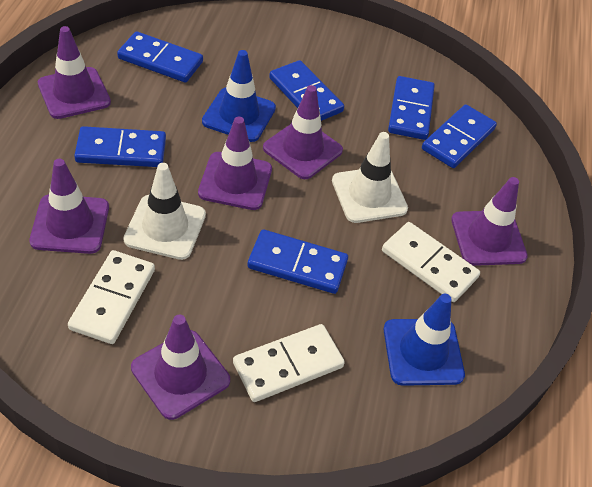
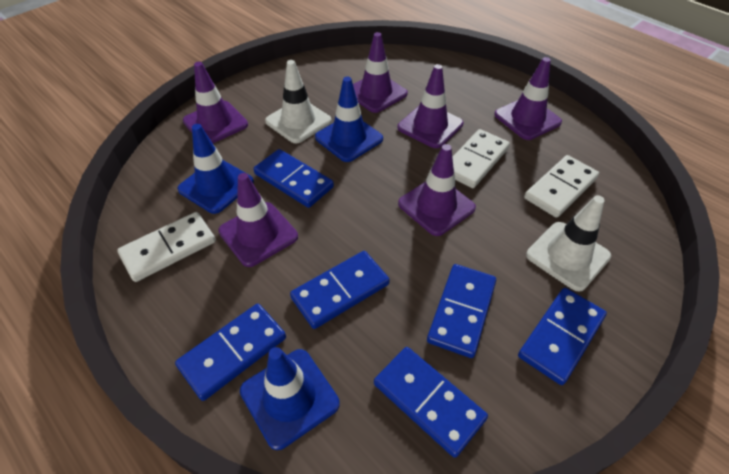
blue traffic cone: [202,50,276,142] [384,294,465,386] = 2 -> [178,124,254,214] [240,347,340,450] [315,77,383,162] = 3

